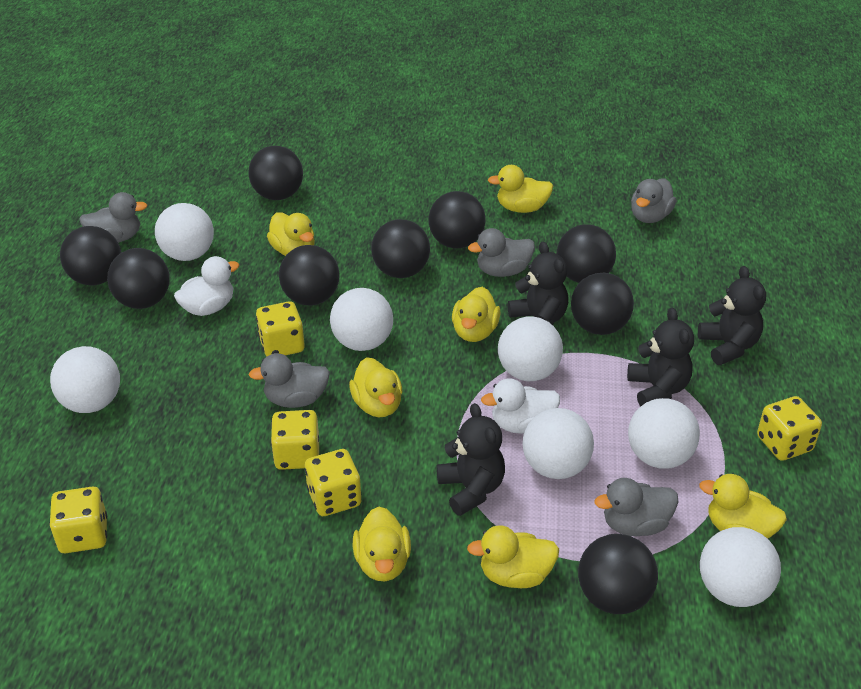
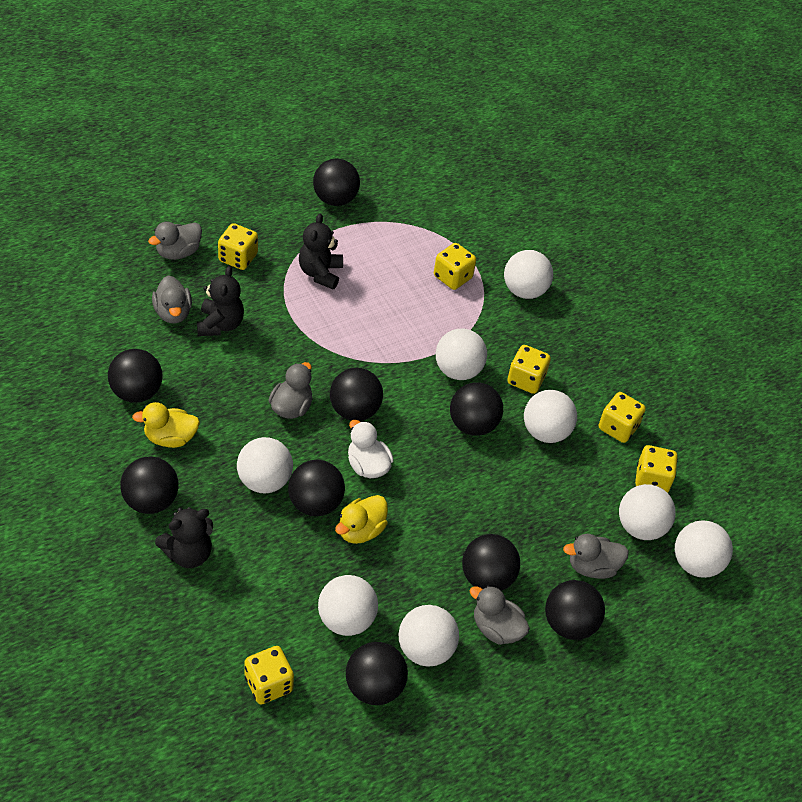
black teddy bear: [436,403,505,516] [508,242,568,325] [627,307,694,406] [698,266,766,365] = 4 -> [155,507,213,568] [197,266,244,336] [299,214,343,289] = 3
white ball: [50,346,120,413] [155,203,214,261] [330,288,393,351] [498,316,563,381] [523,408,594,479] [628,398,700,469] [700,527,781,607] = 7 -> [237,437,293,493] [318,575,378,636] [399,605,459,667] [436,329,487,380] [504,250,553,299] [524,390,577,443] [619,484,676,540] [675,520,733,578] = 8
white duck: [174,256,240,316] [481,378,560,434] = 2 -> [348,420,394,478] = 1
yellow dice: [49,487,107,553] [256,301,305,356] [271,410,319,470] [305,449,362,516] [757,396,822,461] = 5 -> [218,223,258,270] [244,646,294,704] [434,243,476,290] [507,345,551,394] [599,392,646,443] [635,445,678,493] = 6
yellow duck: [267,212,315,256] [349,357,403,417] [353,507,411,581] [452,287,501,342] [467,525,559,588] [488,165,553,213] [699,474,787,539] = 7 -> [132,402,200,448] [335,495,388,544] = 2

